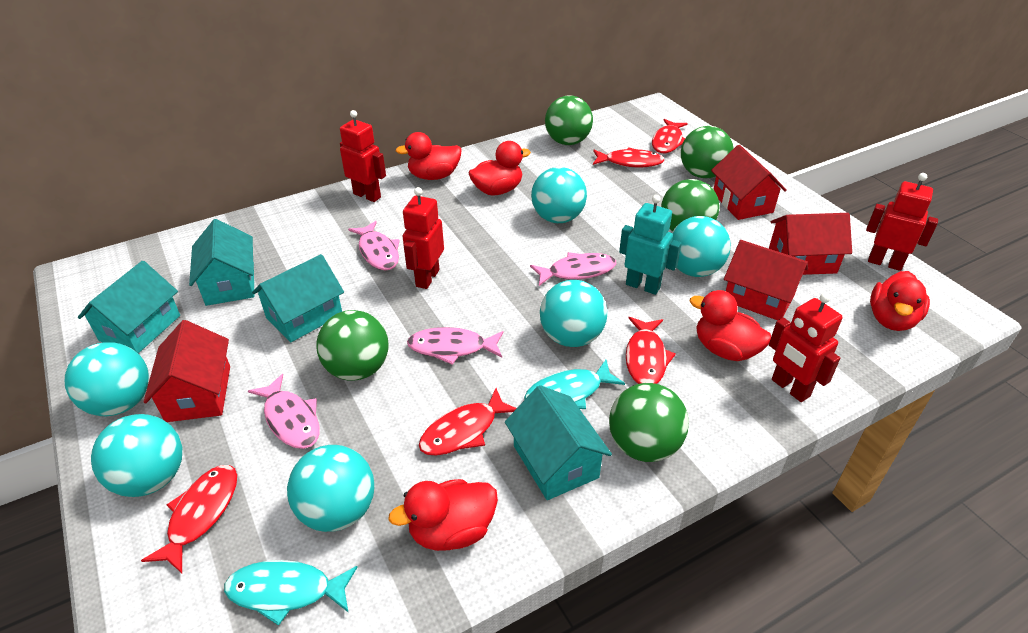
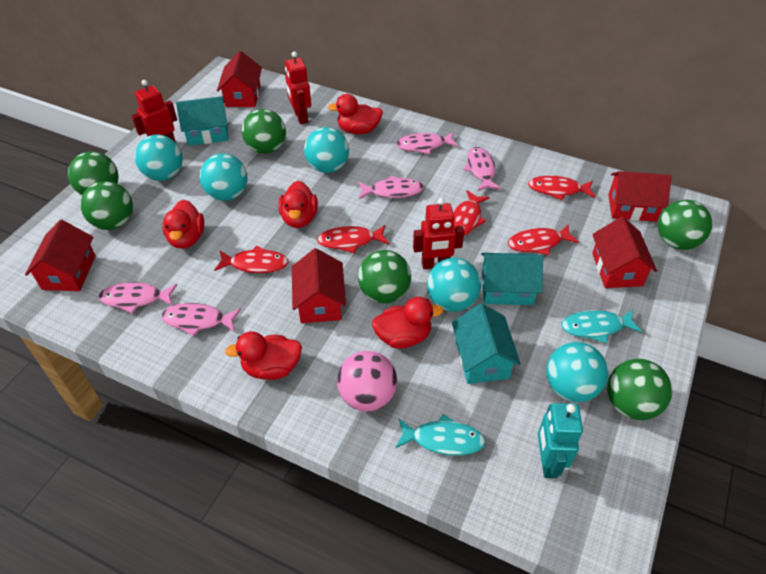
green ball: [316,310,389,381] [545,95,593,145] [609,383,689,462] [661,179,720,231] [681,126,734,178] = 5 -> [68,151,119,195] [80,181,133,230] [242,109,286,154] [358,250,411,303] [607,359,672,420] [658,200,712,250] = 6
pink ball: none = 0 -> [337,351,397,412] = 1
pink fish: [248,374,320,449] [348,221,400,270] [407,327,504,365] [530,252,616,286] = 4 -> [99,282,177,314] [161,303,241,337] [358,176,424,199] [396,132,459,154] [463,147,501,191] = 5
red house: [143,320,230,422] [711,145,787,220] [724,240,808,321] [769,213,852,275] = 4 -> [25,220,95,291] [217,51,262,107] [292,248,346,323] [592,217,657,288] [608,171,671,222] = 5
red robot: [340,110,386,202] [402,187,444,289] [769,293,842,402] [866,173,938,271] = 4 -> [131,80,177,142] [285,51,311,124] [413,198,464,269] = 3
turquoise ball: [65,342,149,416] [91,414,182,497] [287,445,374,532] [531,167,587,223] [540,280,607,347] [672,216,731,277] = 6 -> [135,134,183,181] [200,153,247,201] [304,127,349,173] [427,258,481,312] [546,342,608,402] = 5
turquoise house: [78,261,180,354] [189,219,255,306] [252,254,344,342] [505,385,612,500] = 4 -> [176,96,228,146] [452,303,521,384] [481,253,543,305] = 3

